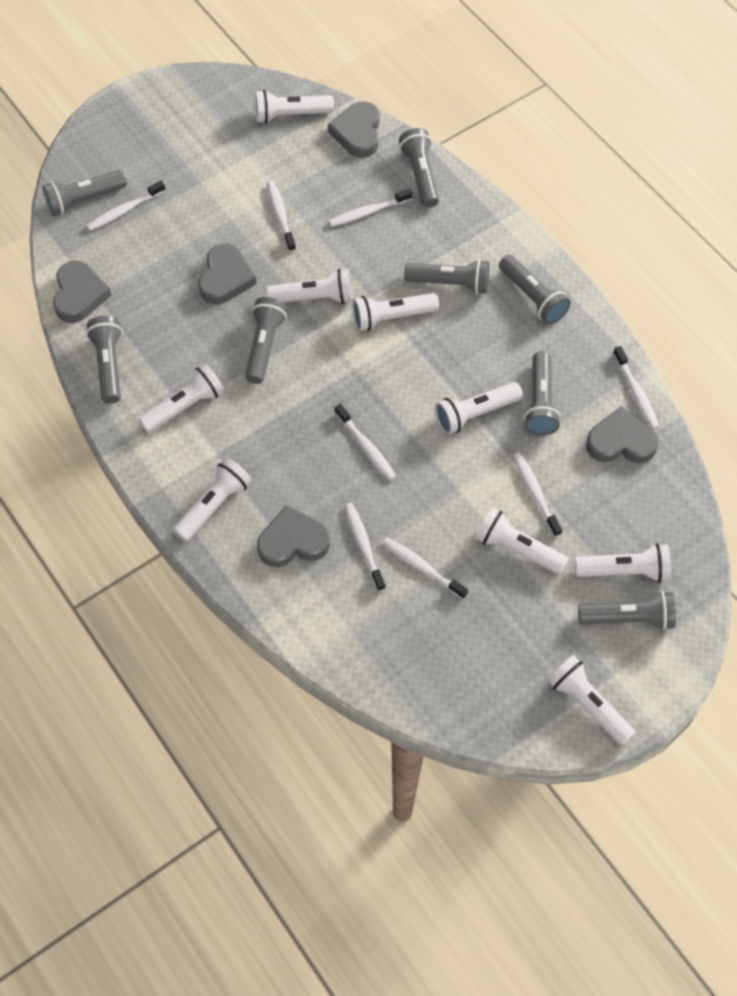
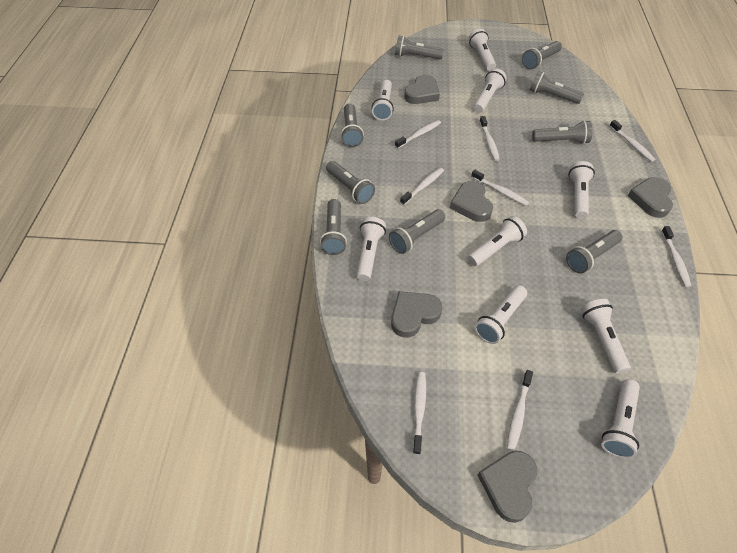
grey flashlight: [42,170,127,216] [86,316,122,404] [245,297,287,384] [399,128,439,208] [404,259,489,294] [499,255,571,324] [524,351,561,435] [578,591,676,630] = 8 -> [320,199,347,255] [326,161,375,204] [341,103,364,147] [389,209,445,254] [395,35,444,59] [522,41,562,70] [530,71,584,104] [532,120,593,144] [566,230,623,273] = 9

